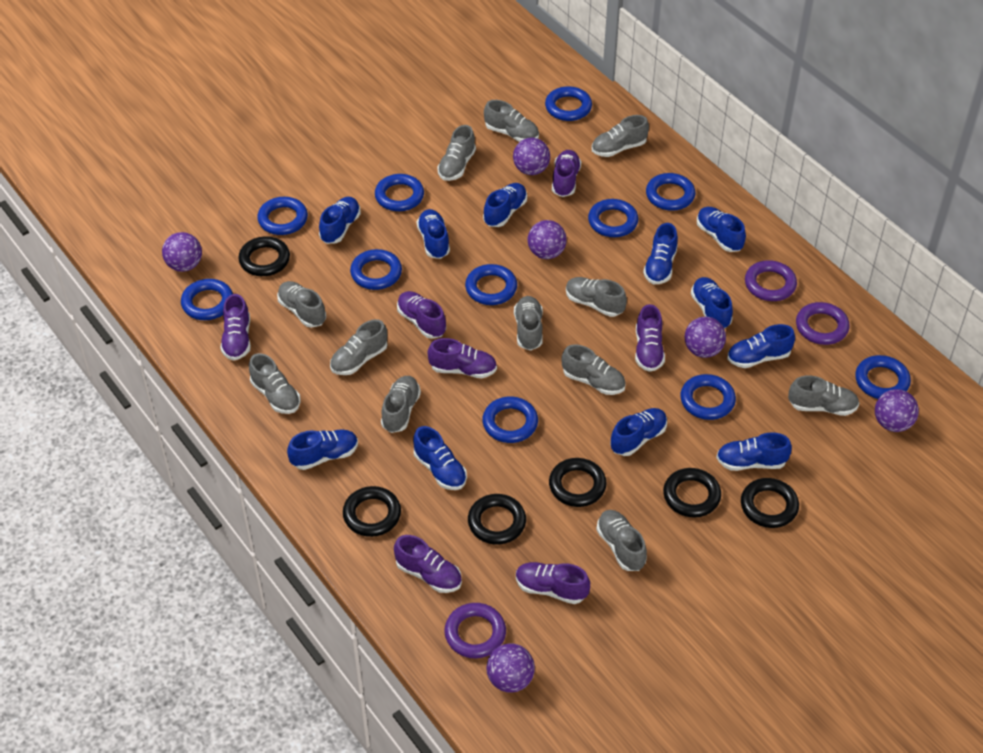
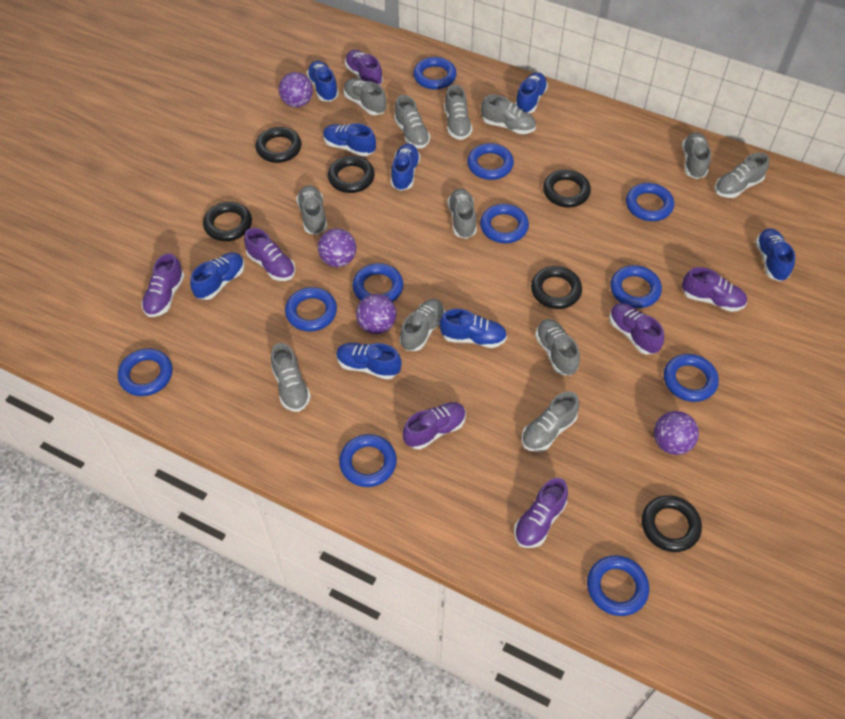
blue shoe: [287,429,358,470] [319,197,361,244] [413,426,467,490] [417,209,450,259] [483,183,527,227] [610,408,667,456] [643,223,678,284] [691,277,733,329] [697,207,746,252] [716,432,792,471] [727,324,795,368] = 11 -> [190,252,244,300] [306,61,339,101] [323,123,376,157] [336,343,402,380] [391,144,420,191] [439,309,507,348] [515,72,548,113] [755,228,795,281] = 8
purple ball: [162,232,202,272] [486,643,535,693] [513,137,550,175] [528,220,567,259] [685,317,726,358] [875,389,919,432] = 6 -> [279,72,313,107] [318,228,356,267] [356,294,396,334] [654,411,699,455] = 4
purple ring: [444,603,506,658] [745,260,797,301] [796,302,849,345] = 3 -> none = 0

